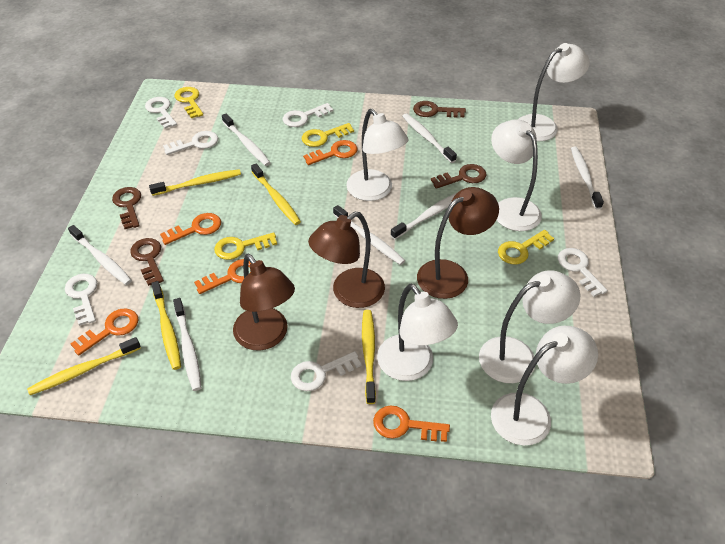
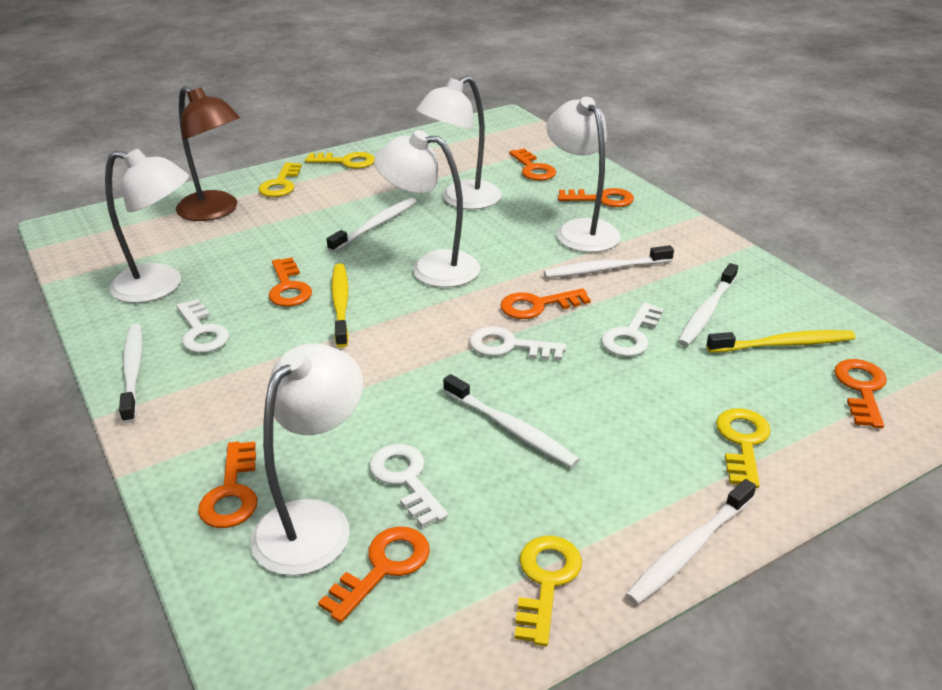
brown key: [112,187,141,229] [130,238,164,286] [413,101,466,117] [431,164,486,189] = 4 -> none = 0
brown lamp: [233,254,295,350] [308,212,385,308] [417,187,499,299] = 3 -> [176,86,240,221] = 1
orange key: [70,308,138,356] [160,213,221,245] [194,259,251,294] [303,140,357,165] [373,405,450,442] = 5 -> [198,442,257,528] [269,257,312,307] [318,526,430,623] [500,288,591,319] [509,148,556,181] [558,188,634,207] [834,359,887,428] = 7
white key: [65,274,97,326] [145,97,177,129] [163,131,218,155] [283,103,333,127] [291,351,362,391] [558,248,608,297] = 6 -> [176,299,229,353] [369,444,448,527] [470,326,567,361] [602,302,664,357] = 4
white lamp: [346,109,408,201] [377,284,458,381] [479,270,580,383] [491,120,542,231] [491,326,598,446] [518,43,590,141] = 6 -> [105,149,189,303] [250,344,363,576] [374,130,481,288] [416,76,502,210] [546,97,621,252] = 5
white toothbrush: [68,225,132,285] [173,298,201,391] [222,113,271,166] [333,205,405,265] [391,192,458,239] [402,113,457,163] [571,146,604,209] = 7 -> [119,324,143,424] [327,198,417,252] [443,374,580,468] [544,245,674,278] [625,479,756,605] [678,263,738,346] = 6
yellow toothbrush: [27,337,141,395] [149,169,241,196] [151,281,181,370] [251,164,301,225] [362,310,376,404] = 5 -> [331,264,349,348] [707,330,856,353] = 2

